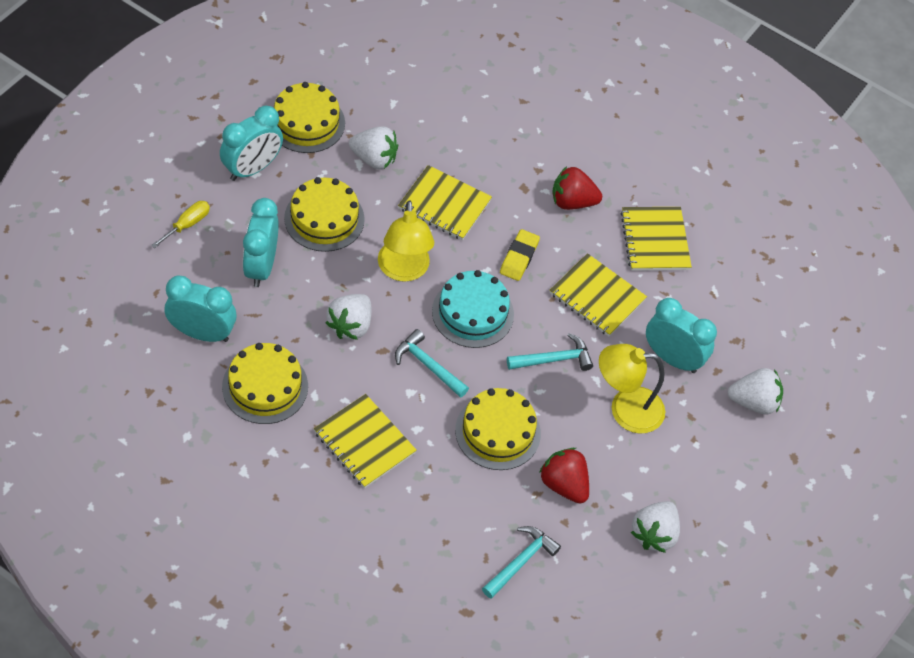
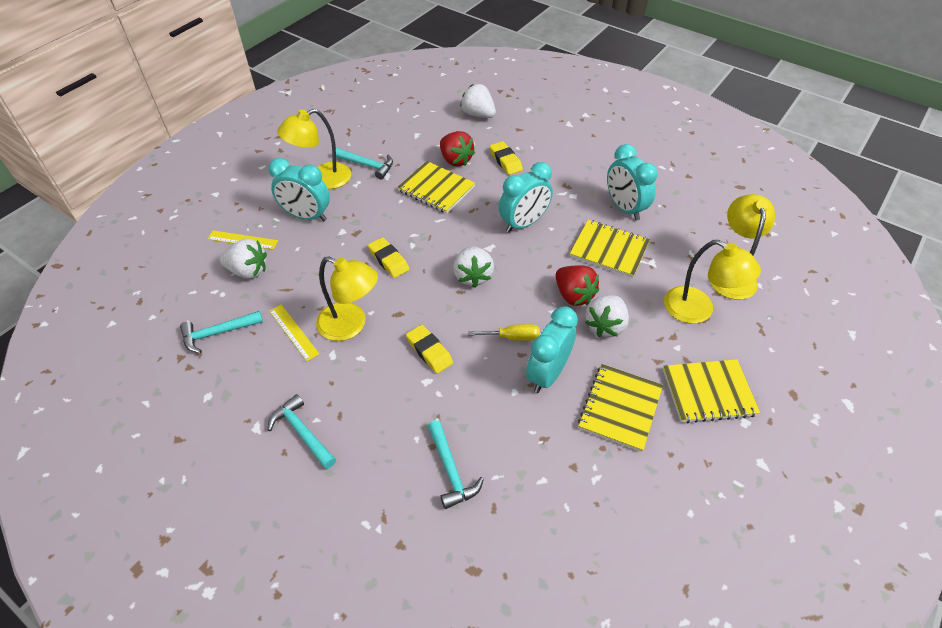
turquoise cake: [432,270,514,348] = 1 -> none = 0
turquoise hammer: [395,329,469,398] [482,526,561,598] [507,333,593,371] = 3 -> [180,311,263,353] [268,394,336,469] [336,148,393,179] [428,420,484,509] = 4
yellow cake: [222,343,308,424] [273,82,345,153] [284,177,365,252] [455,388,541,470] = 4 -> none = 0
yellow eraser: [500,229,540,281] = 1 -> [368,237,410,278] [406,325,453,374] [489,141,523,175] = 3
yellow lamp: [378,200,434,282] [599,344,665,434] = 2 -> [277,109,351,189] [316,256,378,341] [664,240,761,324] [710,194,775,300] = 4
yellow ruler: none = 0 -> [208,230,278,250] [269,304,319,361] = 2

